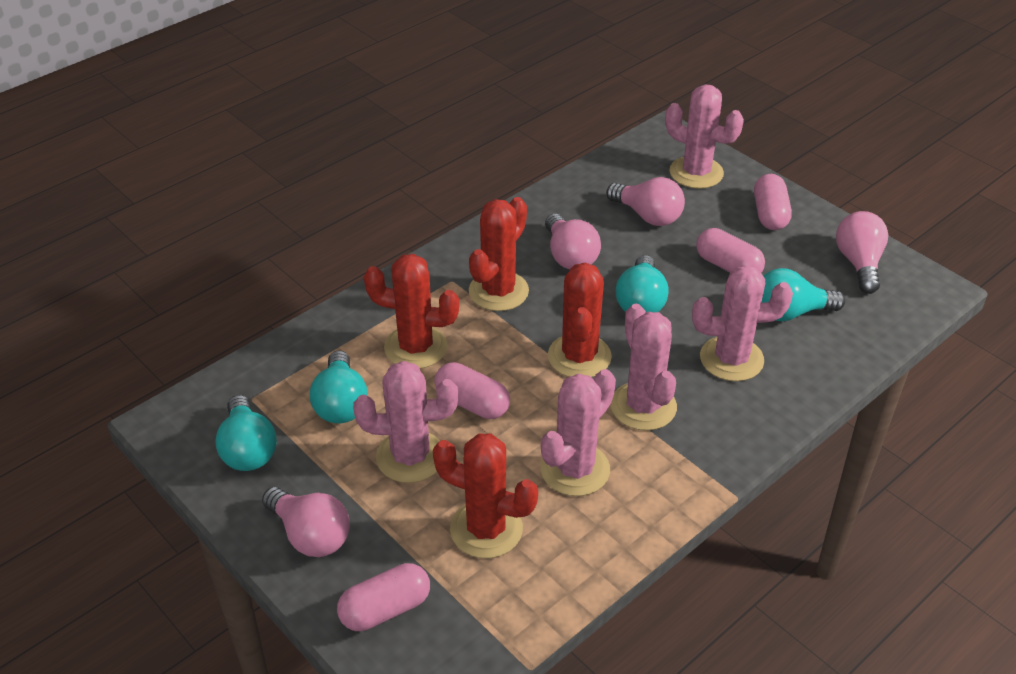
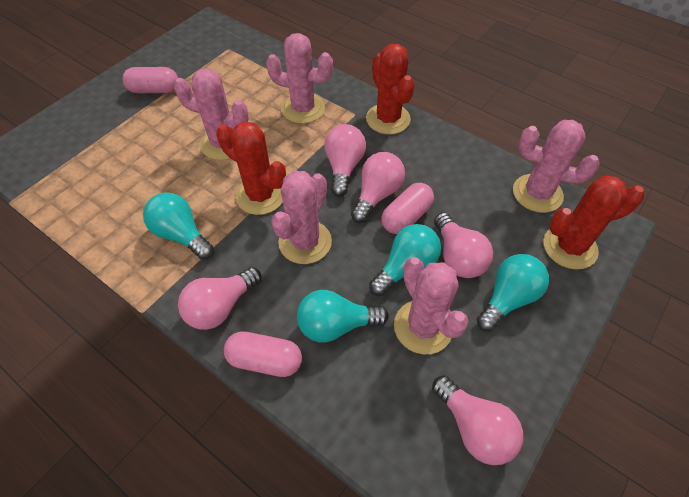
pink capsule: [337,563,430,631] [434,362,510,419] [696,228,765,273] [754,174,792,230] = 4 -> [122,67,178,93] [224,331,302,377] [381,183,434,234] = 3
pink light bulb: [262,487,350,557] [545,214,601,269] [606,177,685,226] [836,211,888,294] = 4 -> [178,267,262,330] [324,124,366,197] [351,152,405,223] [432,375,523,465] [434,212,493,278] = 5
red cactus: [364,254,459,369] [433,434,538,558] [469,197,529,311] [548,263,612,377] = 4 -> [216,121,286,215] [366,44,415,134] [543,176,645,270] = 3

